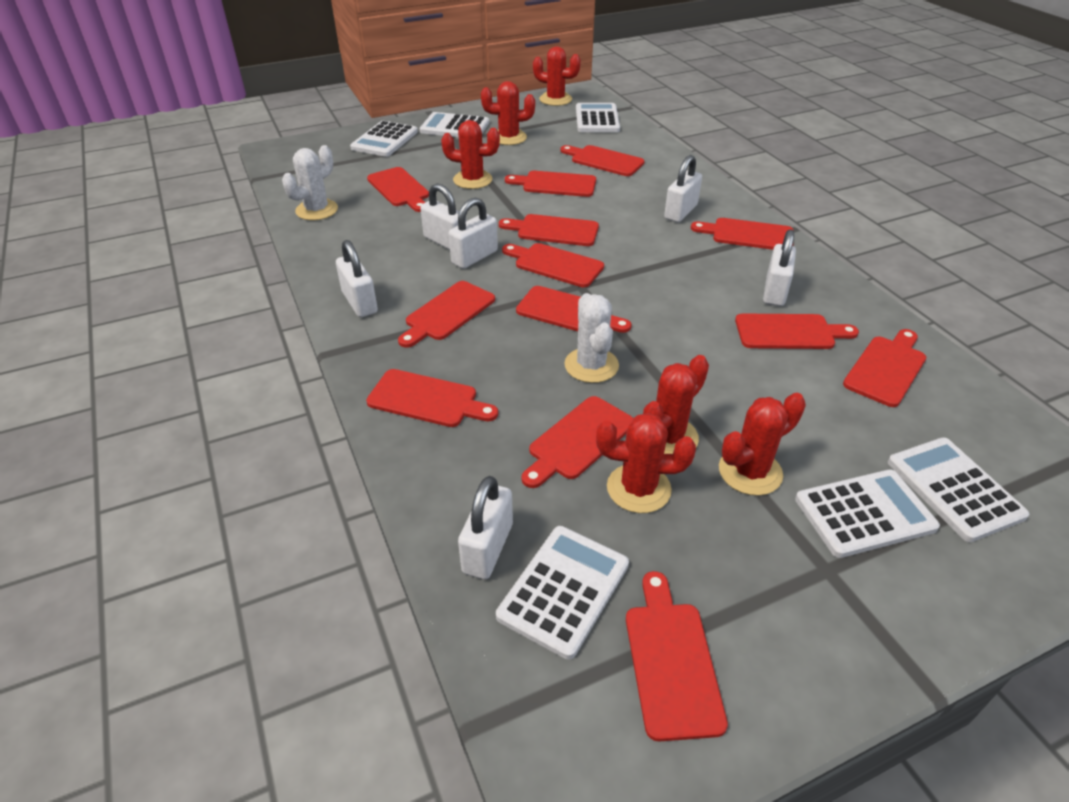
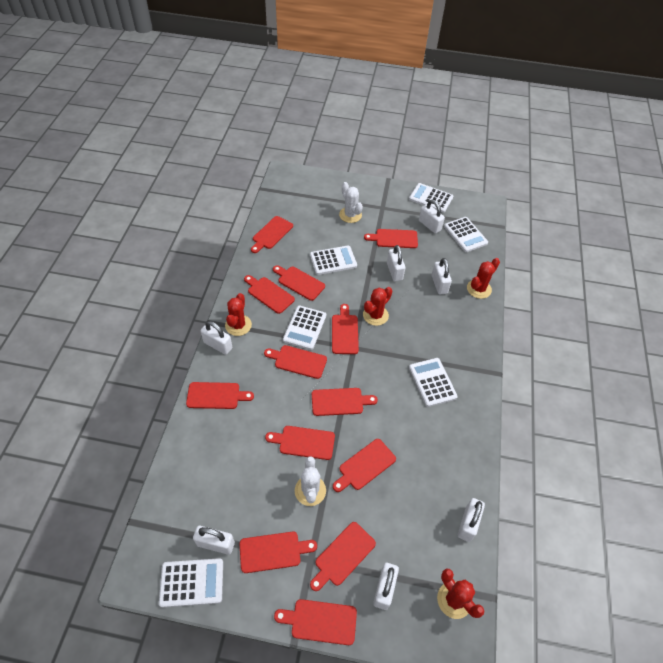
red cactus: [441,120,500,189] [481,81,535,145] [533,46,581,106] [596,413,696,513] [643,355,709,454] [719,393,806,496] = 6 -> [225,293,252,336] [363,287,392,326] [437,569,484,619] [467,258,500,299] = 4
white padlock: [336,240,378,317] [420,183,466,250] [449,197,498,269] [458,476,513,579] [664,155,702,222] [763,230,796,306] = 6 -> [193,526,235,555] [201,321,232,355] [373,563,399,610] [387,245,405,281] [419,200,445,234] [431,258,452,294] [458,498,485,542] = 7

